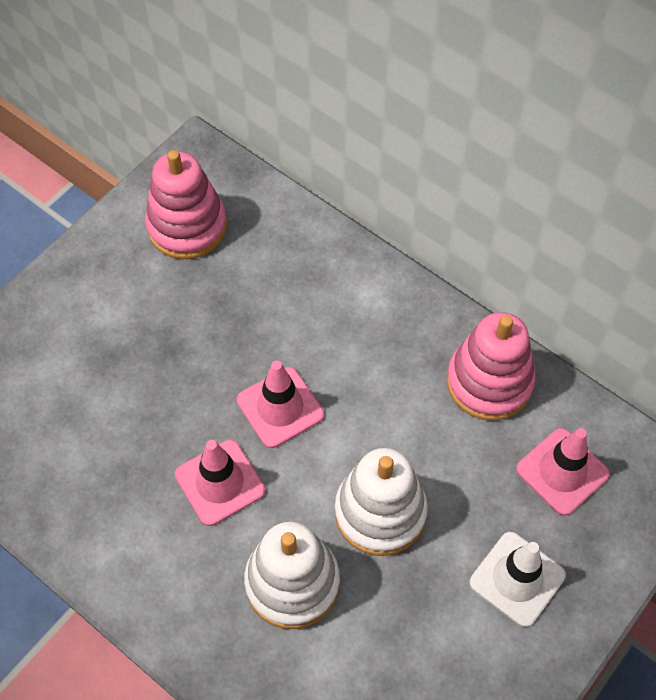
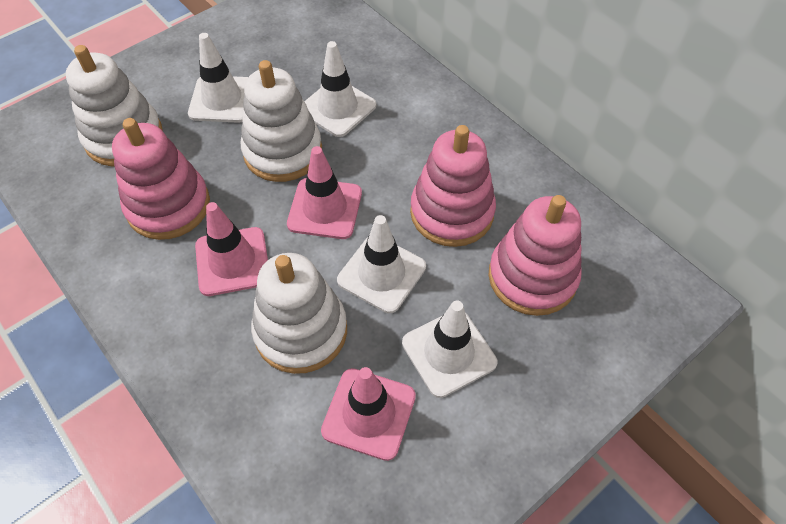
pink stacking toy: [145,150,227,259] [447,312,536,421] = 2 -> [112,118,210,240] [410,125,496,247] [489,195,582,316] = 3
white stacking toy: [244,522,340,629] [335,448,428,556] = 2 -> [66,45,163,166] [241,60,322,182] [251,253,347,374] = 3
white traffic cone: [470,532,566,627] = 1 -> [188,33,248,123] [304,41,376,137] [337,215,426,313] [402,301,497,398] = 4

